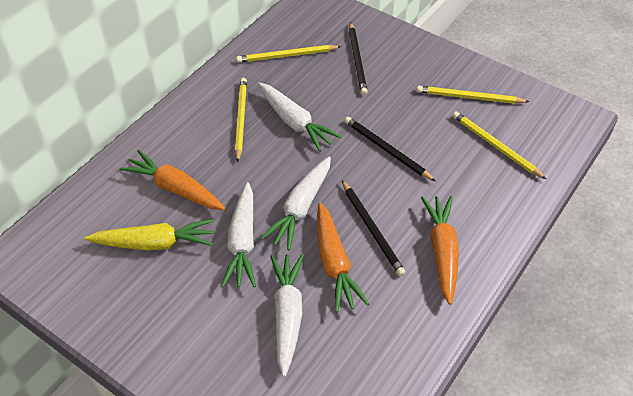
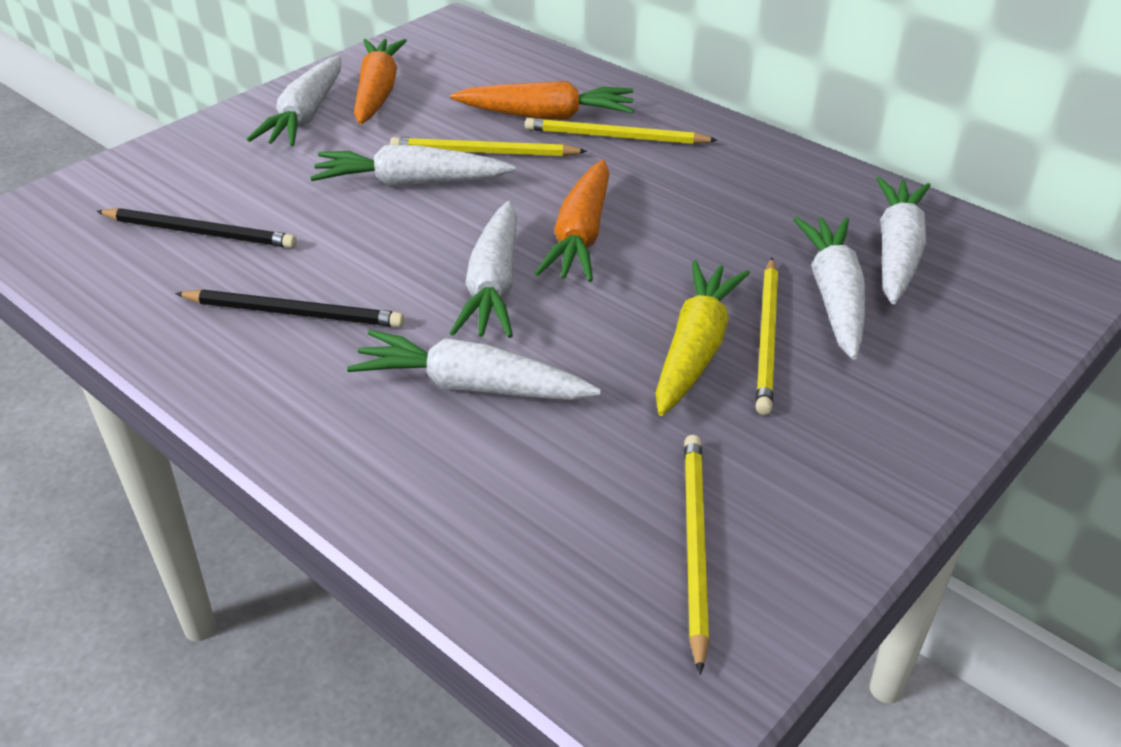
black pencil: [342,181,406,276] [345,117,435,181] [349,22,368,95] = 3 -> [96,208,297,248] [175,289,404,327] = 2
white carrot: [221,182,256,287] [258,82,341,152] [260,156,331,250] [270,254,304,377] = 4 -> [247,56,341,146] [310,145,516,186] [347,330,601,400] [450,201,517,338] [793,217,865,360] [876,177,931,304] = 6

